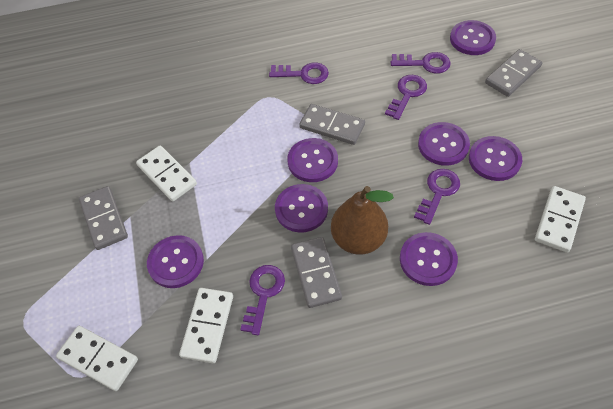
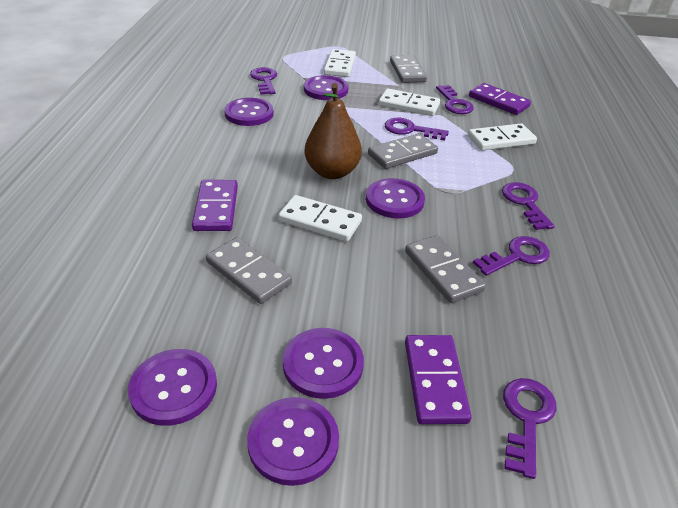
purple button: [147,235,204,288] [275,184,328,233] [287,138,338,182] [400,232,458,286] [418,122,470,166] [450,20,496,55] [469,136,522,181] = 7 -> [128,349,217,426] [224,98,274,126] [247,397,339,486] [283,328,364,399] [304,75,349,100] [366,178,425,219] = 6
purple domino: none = 0 -> [192,180,238,231] [405,335,472,424] [469,83,531,115] = 3
purple key: [240,265,285,335] [269,62,329,84] [385,75,427,120] [391,52,451,73] [414,169,460,225] = 5 -> [250,67,277,94] [385,118,449,141] [436,85,474,114] [473,236,550,276] [502,182,555,230] [503,378,557,479] = 6

